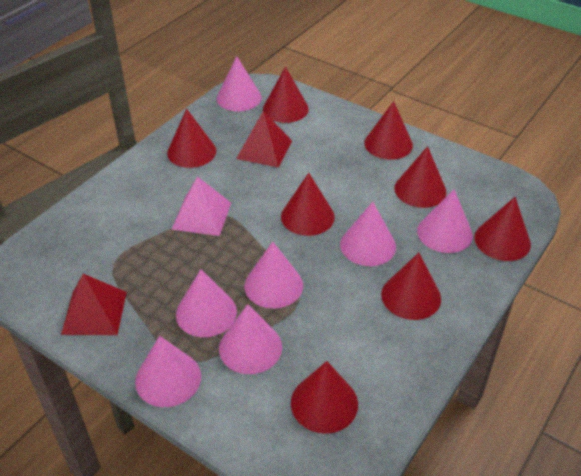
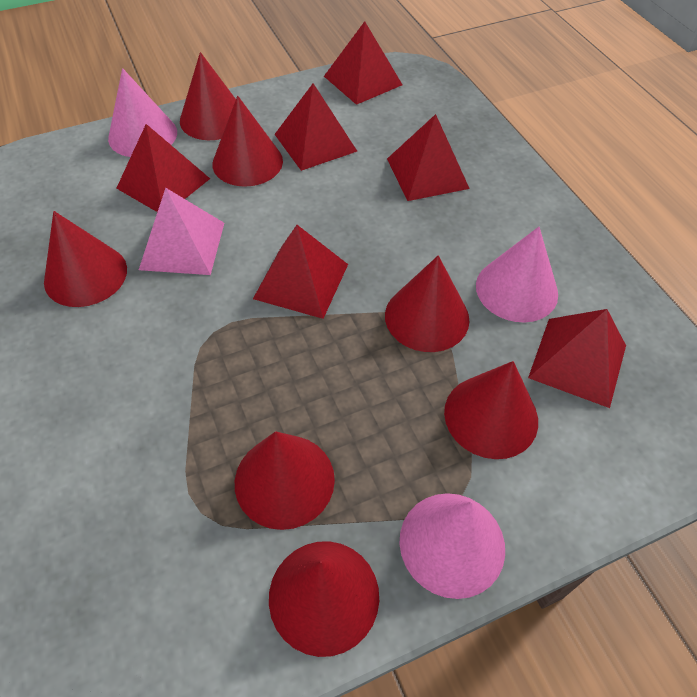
pink cone: [135,336,201,407] [176,269,237,337] [217,56,262,111] [219,304,282,374] [244,242,303,309] [340,202,396,266] [417,189,473,253] = 7 -> [108,68,177,157] [399,493,505,599] [476,227,558,323] = 3
red cone: [167,109,216,168] [263,67,309,123] [281,173,335,236] [291,361,358,434] [364,101,413,160] [381,253,441,320] [394,146,446,208] [474,197,531,261] = 8 -> [44,211,127,307] [180,52,236,140] [212,96,283,187] [235,431,335,530] [269,541,379,657] [385,255,470,352] [444,361,538,459] = 7
red pyramid: [61,274,127,335] [236,111,292,168] = 2 -> [116,124,210,212] [253,225,348,319] [275,83,357,171] [324,21,402,105] [387,114,470,201] [528,309,626,408] = 6

